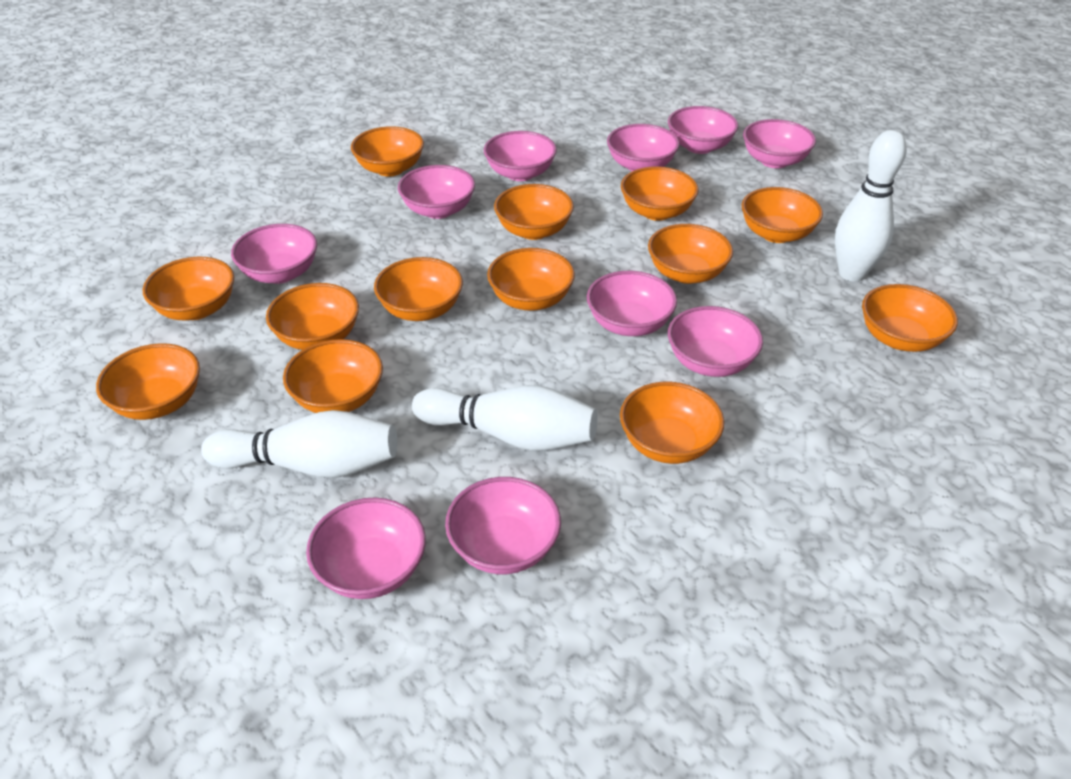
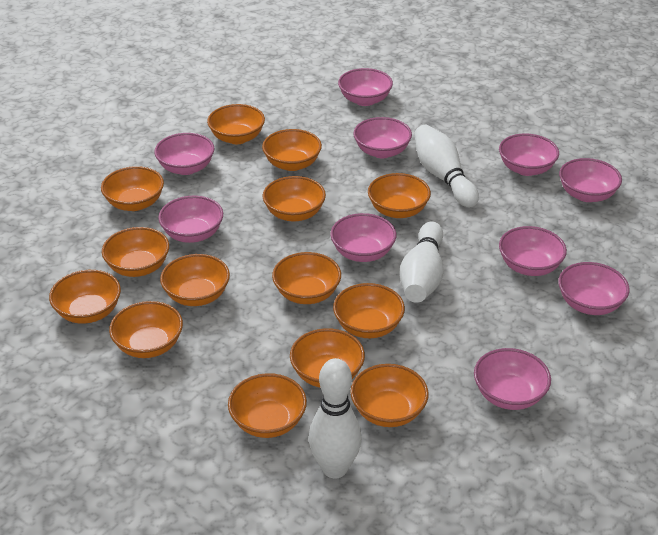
orange bowl: [96,343,200,420] [143,257,234,321] [266,283,359,350] [283,339,383,413] [351,126,424,176] [374,257,463,321] [487,248,575,311] [494,184,574,240] [620,382,724,464] [621,166,698,221] [648,224,733,284] [742,187,823,243] [862,284,958,352] = 13 -> [49,270,121,324] [101,166,164,211] [102,227,169,277] [109,301,183,358] [160,254,230,306] [207,104,265,144] [228,373,307,438] [262,129,322,171] [263,176,326,221] [272,252,341,304] [290,328,365,388] [333,283,405,338] [350,364,429,427] [368,173,431,218] = 14

